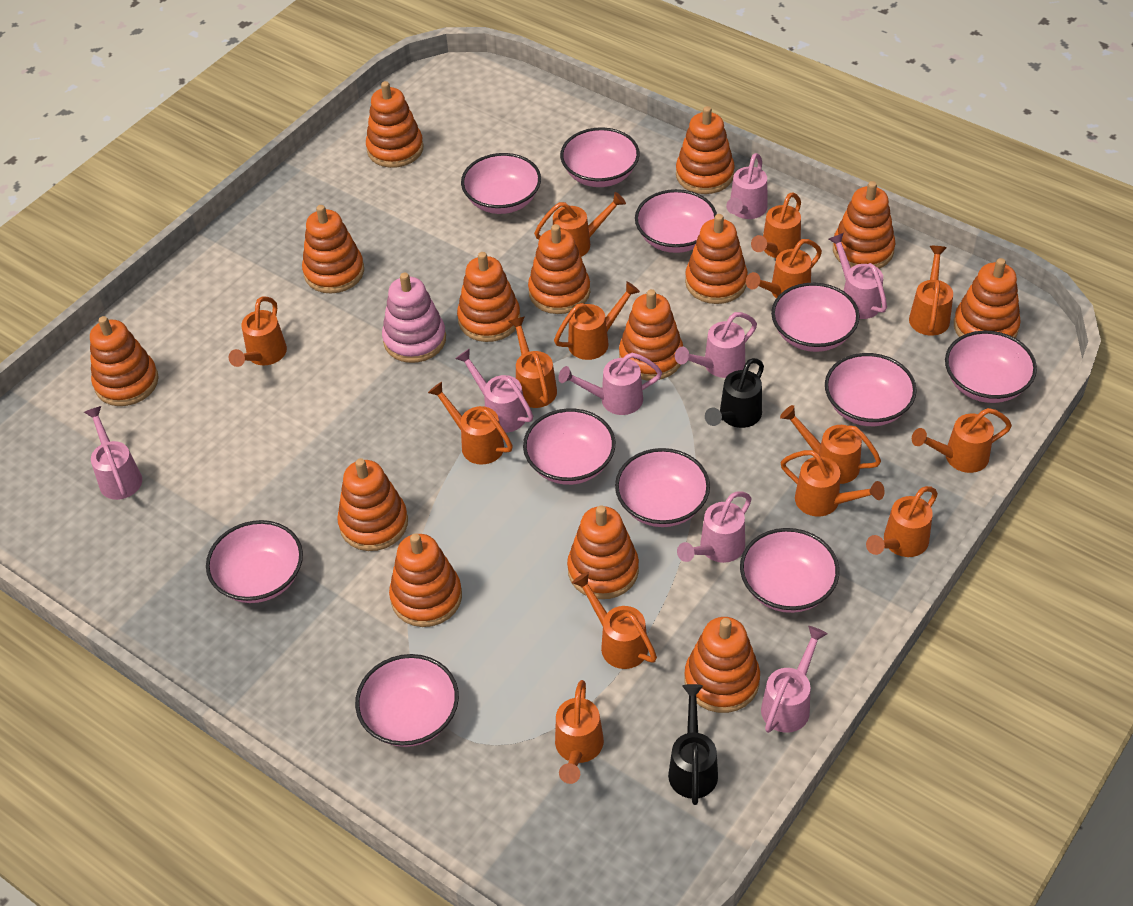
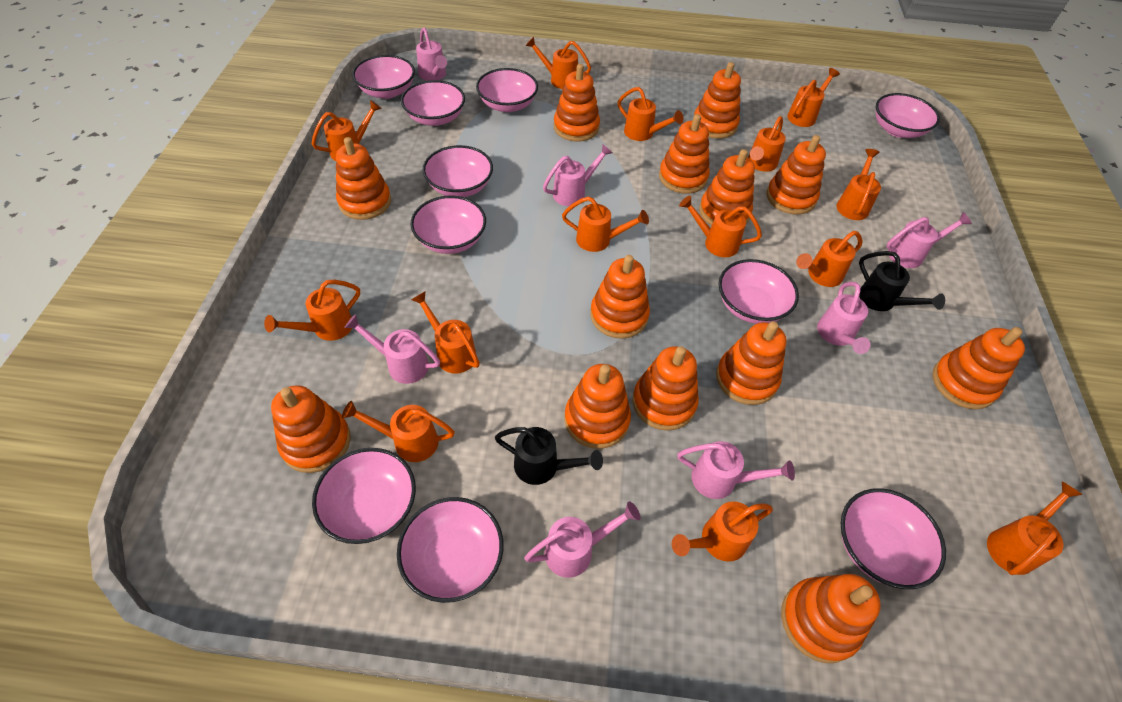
orange stacking toy: [90,316,159,406] [302,205,364,294] [337,458,408,551] [366,81,424,168] [389,533,462,627] [457,252,520,342] [528,224,590,314] [567,505,639,599] [619,289,683,380] [676,106,735,194] [685,214,748,304] [685,617,760,713] [833,181,895,269] [954,258,1021,338] = 14 -> [271,385,351,473] [336,137,391,220] [554,64,600,142] [565,364,631,449] [590,255,650,339] [632,346,699,431] [659,114,710,194] [694,62,741,139] [699,149,755,225] [716,321,787,405] [766,135,826,214] [781,574,881,663] [932,327,1025,409] = 13
pink bowl: [206,520,303,603] [355,654,459,747] [461,153,541,214] [523,408,615,485] [560,127,640,187] [615,448,710,527] [635,189,717,253] [740,528,839,613] [771,283,860,352] [825,353,917,426] [945,331,1037,403] = 11 -> [312,448,416,544] [352,55,415,99] [397,497,503,603] [401,80,465,126] [410,195,486,254] [423,145,493,197] [476,68,538,112] [718,259,799,324] [841,488,946,589] [876,93,940,138] = 10
pink stacking toy: [382,273,446,363] = 1 -> none = 0
pink watering can: [84,406,142,500] [455,349,533,433] [559,353,662,415] [675,312,757,378] [677,492,752,563] [726,153,767,219] [761,626,827,733] [829,233,887,319] = 8 -> [344,314,440,384] [416,27,447,81] [524,501,641,578] [543,144,612,206] [677,441,795,499] [817,282,871,354] [886,212,972,268] = 7

